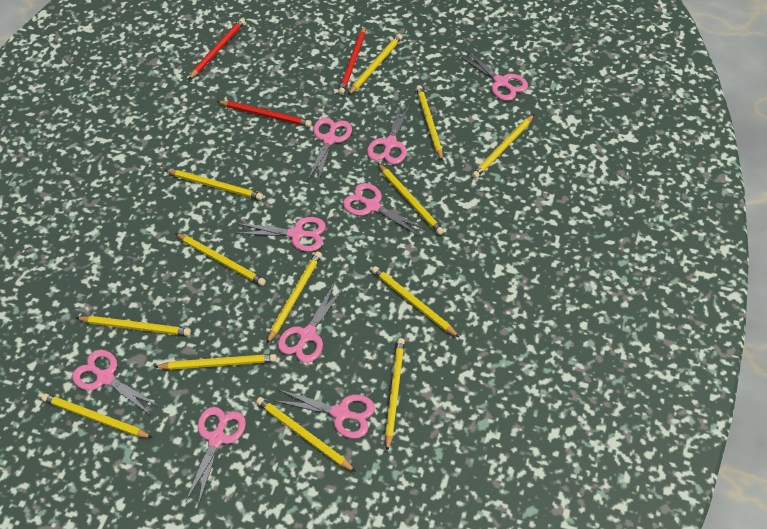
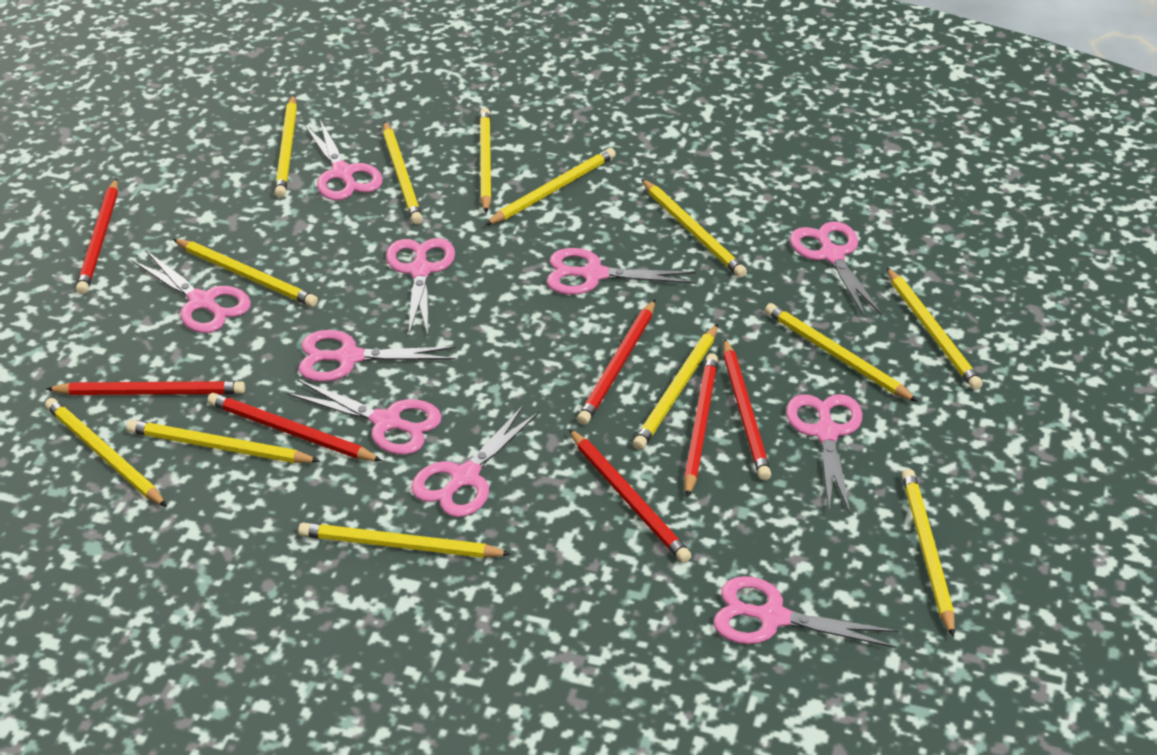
pink scissors: [72,350,160,415] [185,407,246,506] [235,217,326,252] [273,389,375,439] [278,283,345,363] [308,118,352,182] [343,183,426,236] [367,103,411,164] [460,50,528,101] = 9 -> [131,250,251,333] [287,379,442,455] [299,330,456,382] [304,120,383,200] [386,238,455,335] [411,406,539,517] [546,248,696,295] [713,576,898,648] [786,394,862,513] [790,222,882,317] = 10
red pencil: [188,18,245,80] [217,101,312,127] [338,26,365,94] = 3 -> [46,381,245,395] [76,178,118,294] [207,393,382,461] [569,429,691,563] [577,300,655,425] [684,353,718,498] [723,339,771,480] = 7

